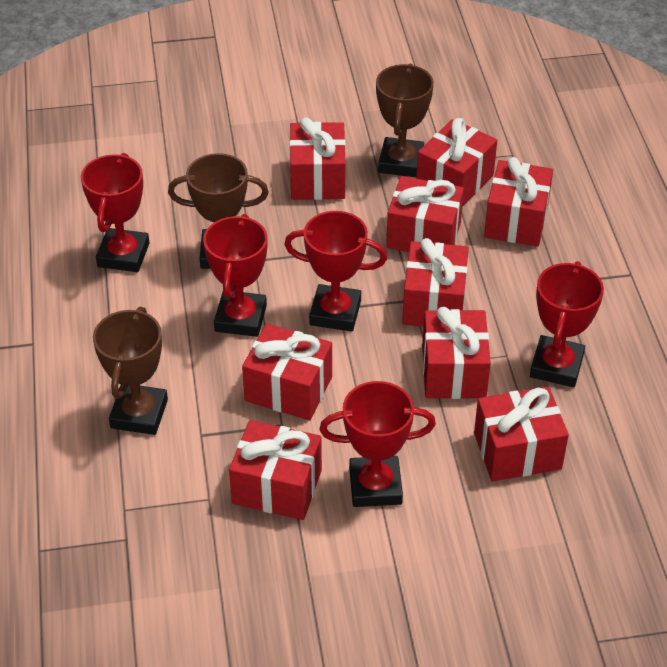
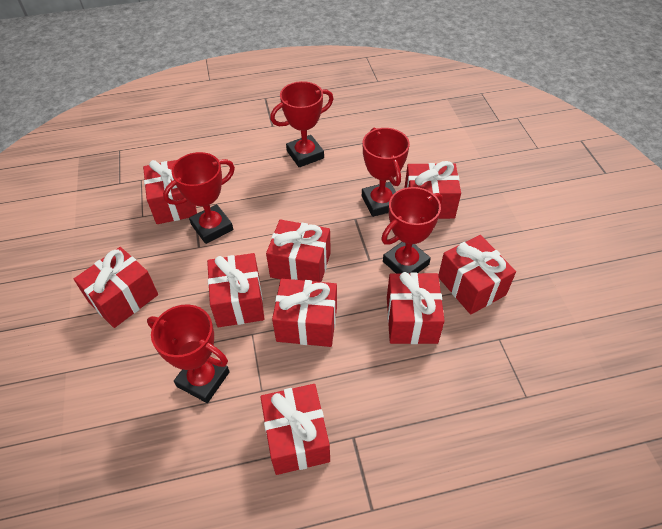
brown trophy: [93,307,168,435] [168,153,269,269] [376,64,434,177] = 3 -> none = 0

